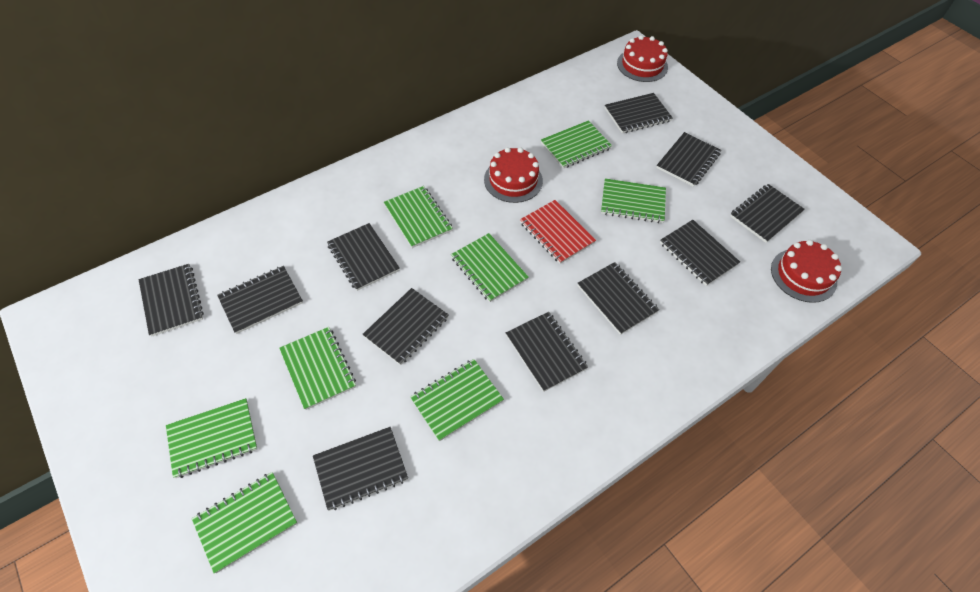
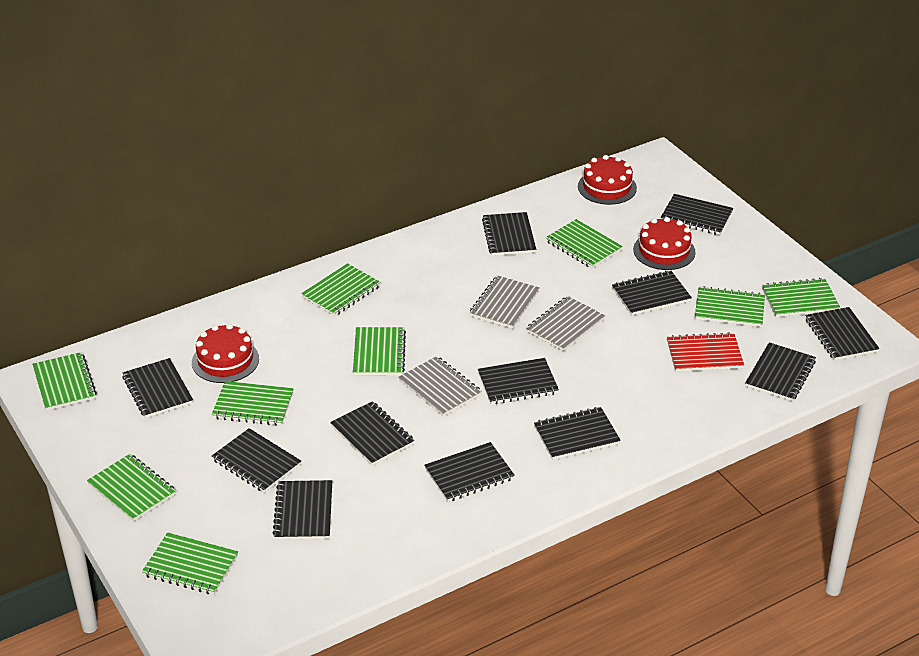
black notebook: [139,264,204,337] [217,266,303,334] [313,427,408,511] [327,223,400,291] [362,288,449,365] [506,312,588,392] [578,262,659,335] [605,93,673,134] [656,132,721,187] [660,220,740,286] [730,184,805,243] = 11 -> [122,358,193,418] [212,428,301,493] [273,480,332,540] [330,401,414,466] [424,442,515,502] [478,358,559,404] [482,212,536,256] [534,407,621,460] [612,271,692,315] [661,194,733,235] [745,342,816,401] [805,307,880,360] = 12
green notebook: [166,398,257,478] [192,472,297,573] [279,327,356,410] [384,186,453,248] [410,359,504,441] [451,233,529,302] [541,120,612,169] [601,179,666,223] = 8 -> [32,352,97,411] [87,454,176,522] [142,533,238,595] [211,381,293,426] [301,263,381,316] [353,327,406,375] [545,219,623,269] [695,286,765,327] [762,278,840,317] = 9
grey notebook: none = 0 -> [398,356,482,416] [469,275,539,329] [526,296,605,351] = 3

